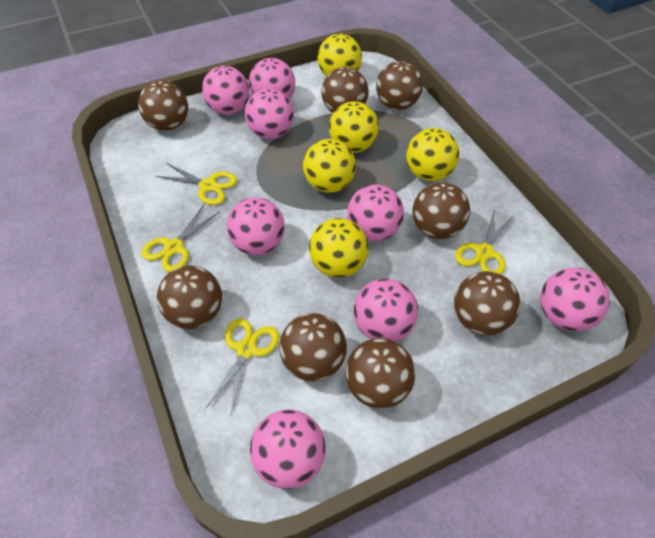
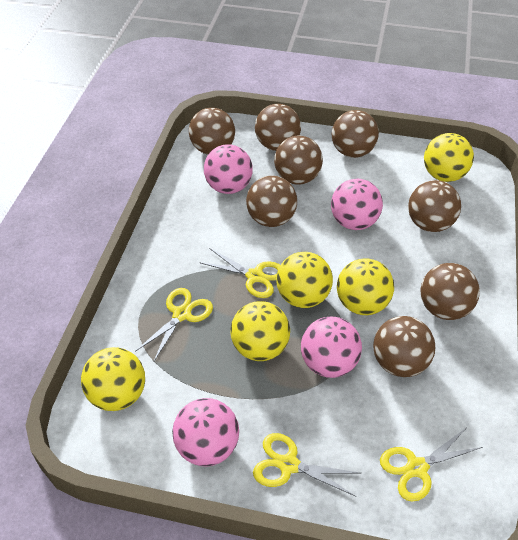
pink ball: [202,66,250,115] [227,197,285,255] [245,88,294,139] [249,58,295,99] [250,410,326,489] [347,184,404,241] [353,279,418,342] [540,268,610,331] = 8 -> [172,398,239,466] [204,144,253,194] [301,316,362,378] [331,179,383,230] = 4

